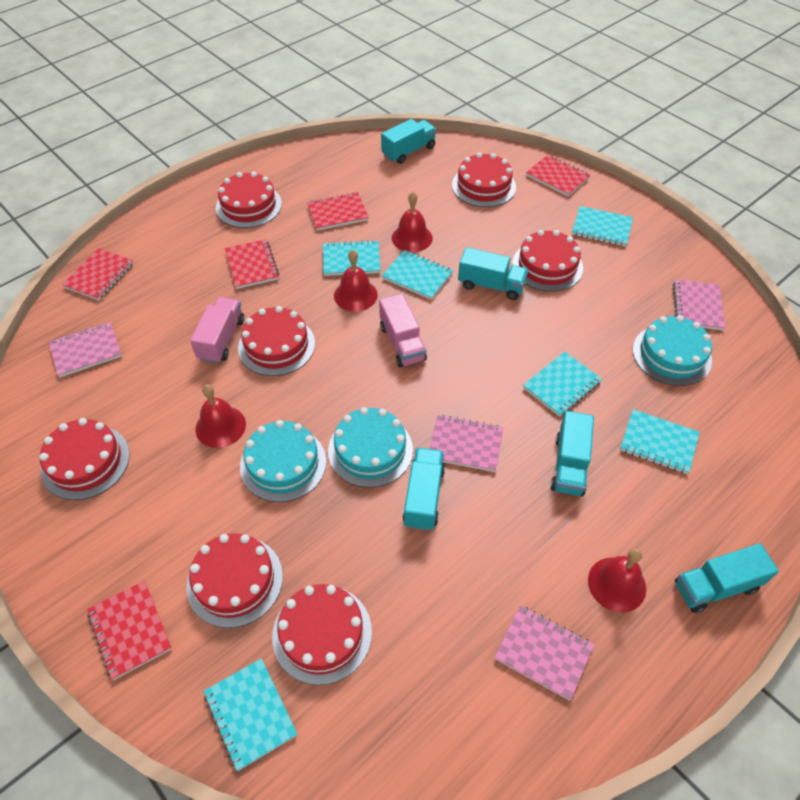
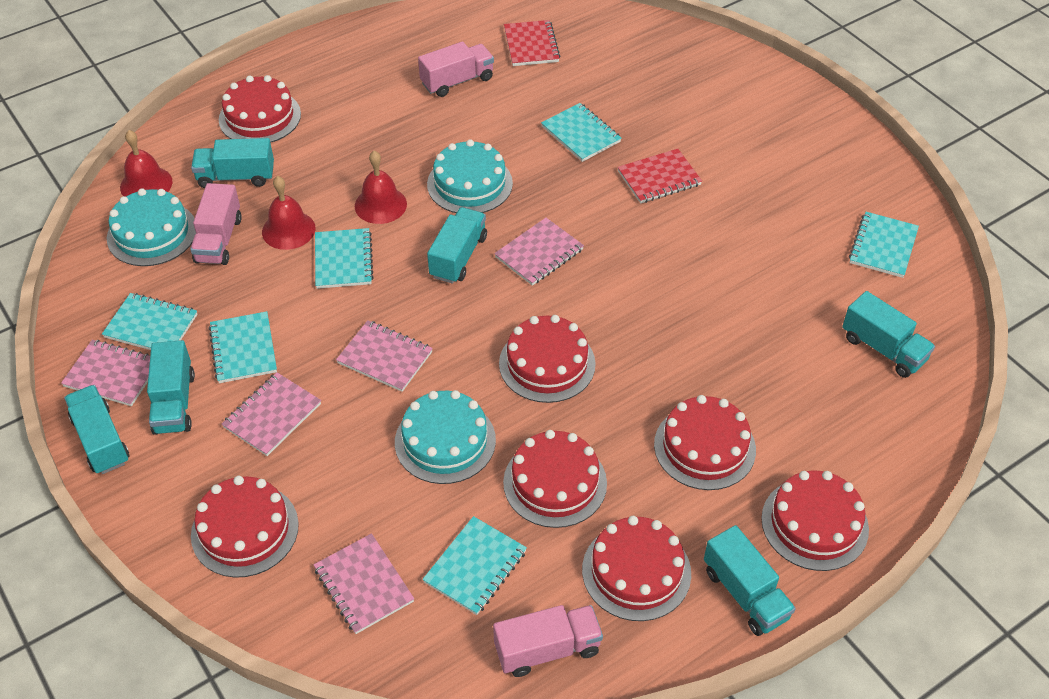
pink notebook: [49,322,122,377] [429,415,504,472] [494,605,594,701] [673,280,725,330] = 4 -> [61,340,150,406] [222,372,321,456] [314,533,414,634] [336,320,433,392] [494,218,584,286] = 5
pink truck: [190,297,244,364] [379,294,427,368] = 2 -> [190,183,242,265] [418,42,494,97] [493,605,603,677] = 3
red bell: [195,384,246,448] [334,249,378,312] [392,192,433,252] [588,548,646,613] = 4 -> [120,130,172,197] [262,176,316,250] [355,151,407,224] = 3
red notebook: [62,248,134,300] [87,581,172,680] [225,239,279,289] [307,192,369,231] [526,155,590,197] = 5 -> [504,20,560,66] [618,149,702,203] = 2
turquoise truck: [381,119,437,164] [403,448,445,531] [458,247,528,300] [550,411,594,496] [675,543,779,613] = 5 -> [64,385,130,474] [147,340,195,435] [191,138,274,188] [427,207,487,284] [704,525,796,636] [842,291,935,378] = 6

